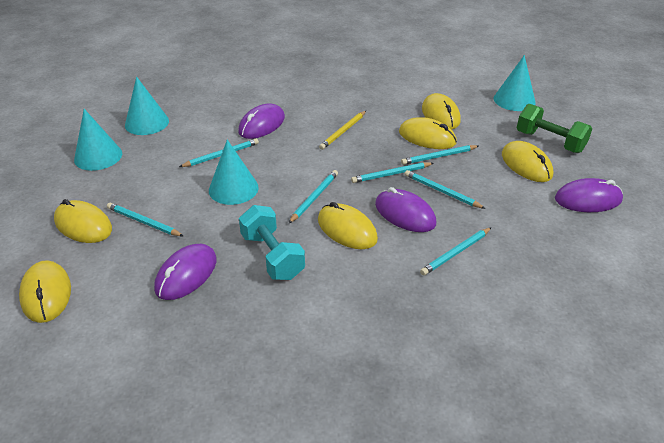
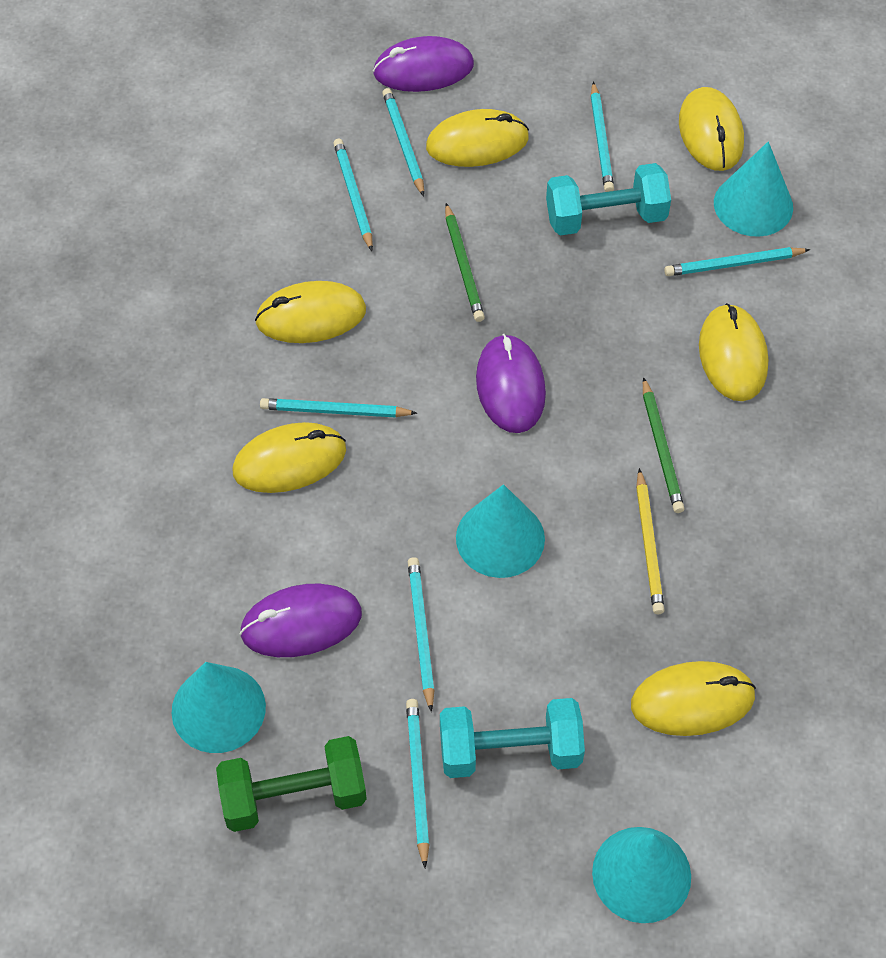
green pencil: none = 0 -> [445,203,485,322] [643,377,685,513] = 2
purple mouse: [154,244,217,300] [238,103,285,139] [375,187,436,232] [555,178,623,212] = 4 -> [240,584,362,657] [373,36,474,92] [476,334,546,433] = 3
turquoise dumbbell: [239,205,305,280] = 1 -> [440,698,585,778] [546,163,671,236] = 2

